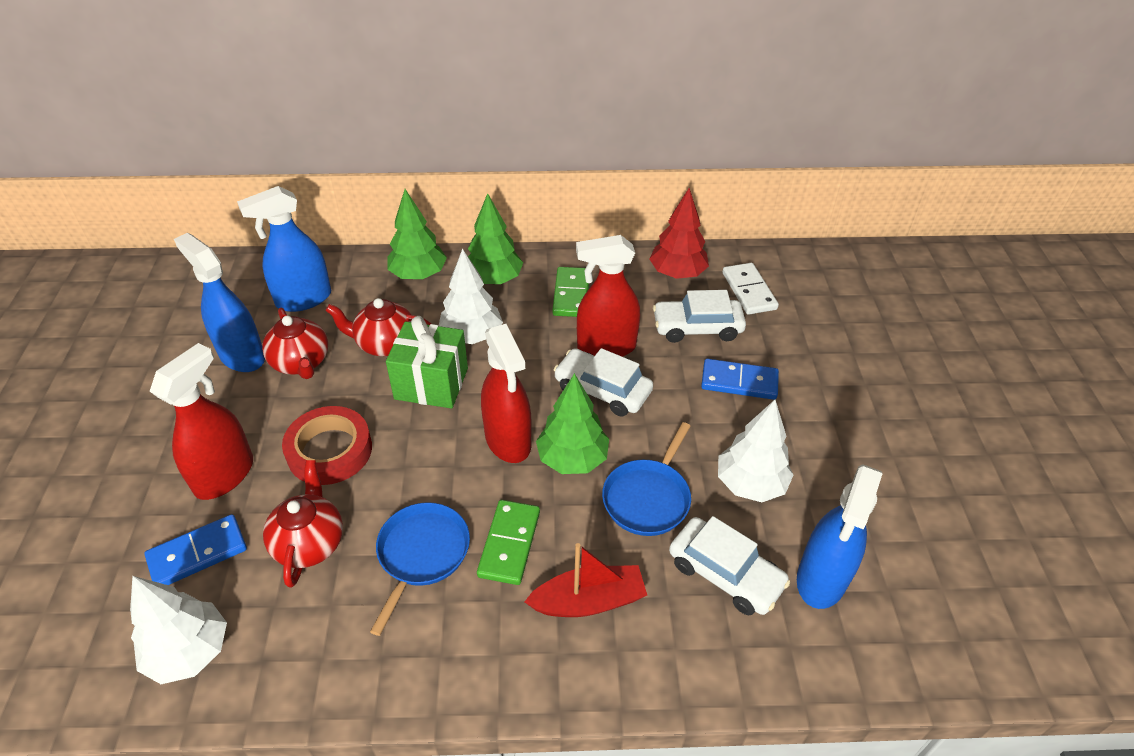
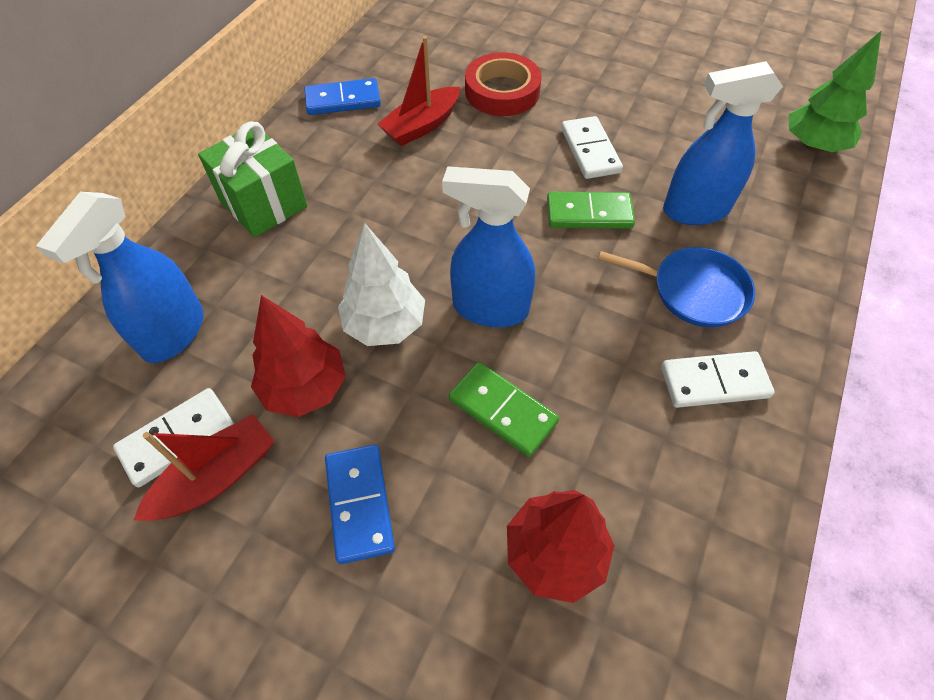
blue pan: [370,502,470,636] [602,422,691,536] = 2 -> [598,247,755,327] = 1
green tree: [387,189,447,280] [468,193,523,284] [536,373,609,474] = 3 -> [789,31,881,152] = 1
red boat: [524,543,647,617] = 1 -> [134,414,275,521] [378,36,460,146] = 2
red spray bottle: [150,343,253,500] [481,324,532,463] [576,235,640,357] = 3 -> none = 0
red teapot: [262,308,328,379] [263,460,343,588] [325,298,431,356] = 3 -> none = 0
red tree: [649,188,709,279] = 1 -> [251,295,346,417] [507,490,615,603] = 2
white car: [554,348,653,416] [653,290,746,343] [669,516,791,615] = 3 -> none = 0
white domino: [722,263,779,315] = 1 -> [113,388,234,488] [561,116,623,179] [661,351,775,408] = 3
white tree: [130,576,227,684] [439,249,503,344] [718,400,793,502] = 3 -> [338,223,425,346] = 1

